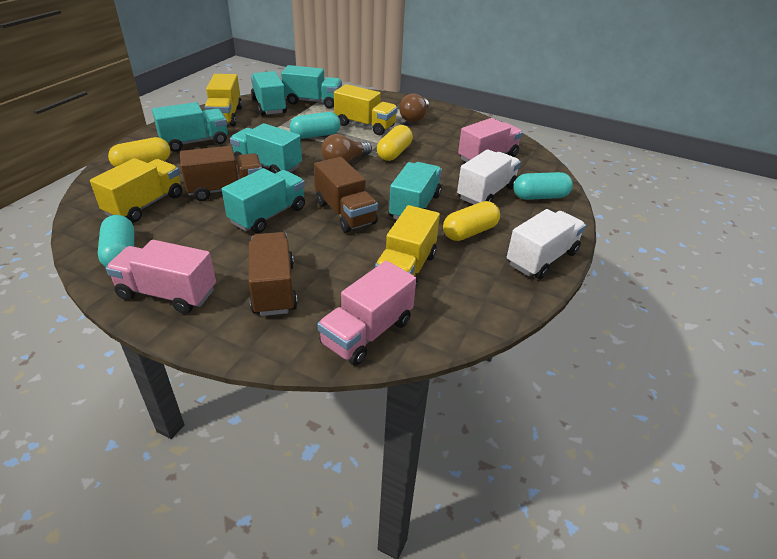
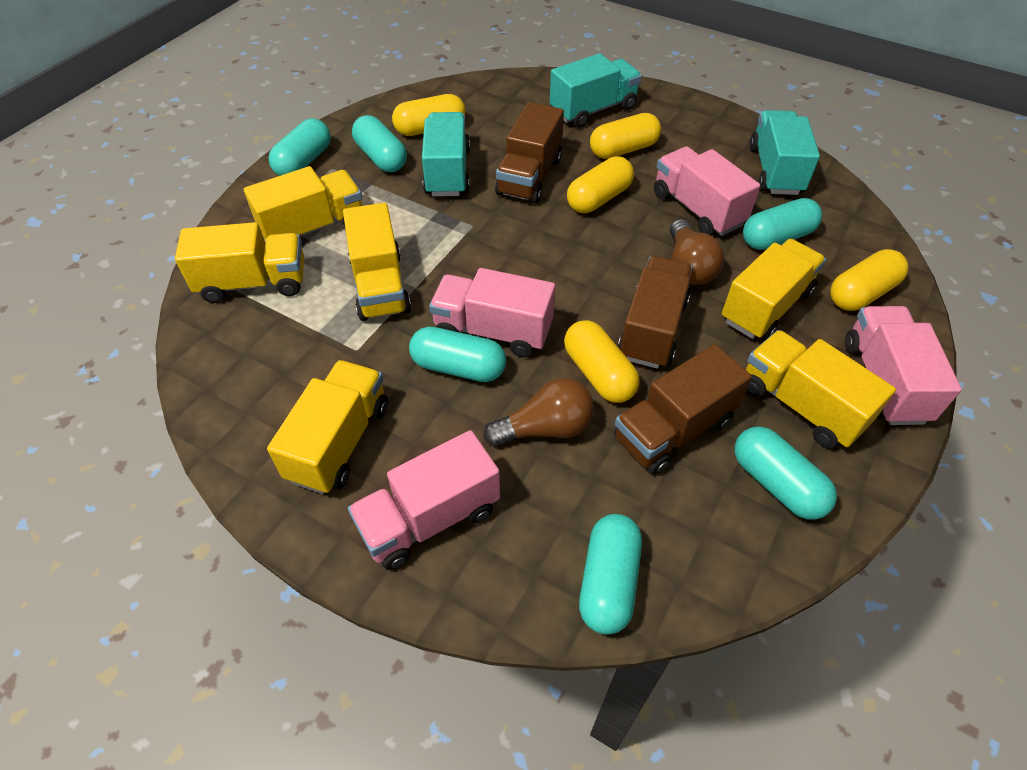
pink truck: [106,240,216,314] [317,261,416,366] [458,118,523,162] = 3 -> [348,430,500,570] [429,268,555,357] [654,146,760,236] [845,306,962,425] = 4
turquoise capsule: [98,215,134,267] [290,112,341,139] [513,172,573,200] = 3 -> [268,118,331,176] [352,115,407,172] [409,327,506,382] [579,514,642,635] [734,427,837,520] [743,198,822,250] = 6
turquoise truck: [152,102,228,152] [222,168,305,233] [230,123,302,173] [251,71,287,116] [281,65,342,108] [389,162,442,220] = 6 -> [422,112,470,197] [550,53,642,128] [749,110,820,195] = 3
white truck: [457,149,521,205] [507,209,586,279] = 2 -> none = 0
yellow capsule: [108,137,171,167] [377,125,413,161] [443,201,500,241] = 3 -> [392,94,466,136] [564,320,640,403] [567,156,634,213] [590,113,661,159] [830,249,908,311] = 5
yellow truck: [90,158,182,222] [204,74,242,127] [334,84,398,135] [375,205,440,291] = 4 -> [175,222,304,303] [244,166,362,241] [267,360,388,494] [343,203,411,321] [722,239,826,341] [746,330,896,449] = 6

